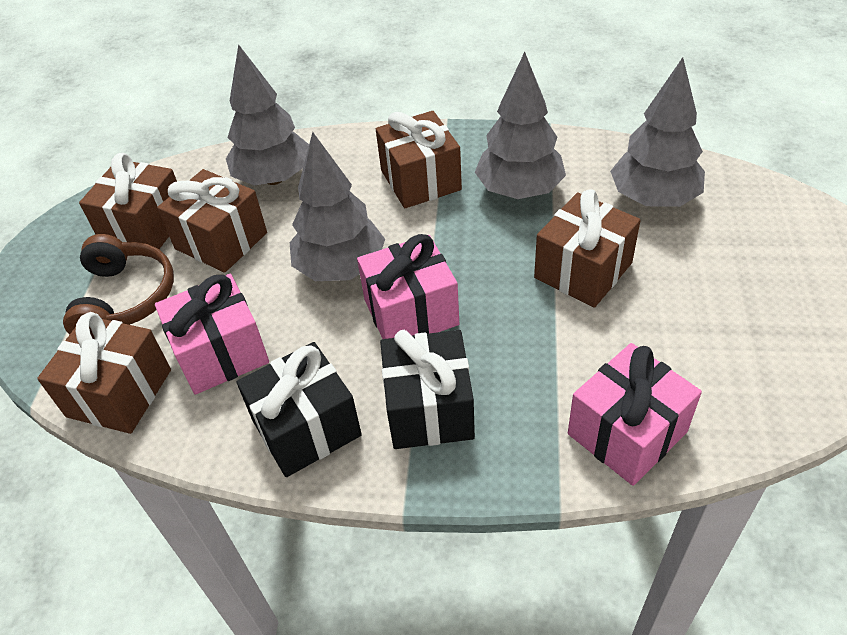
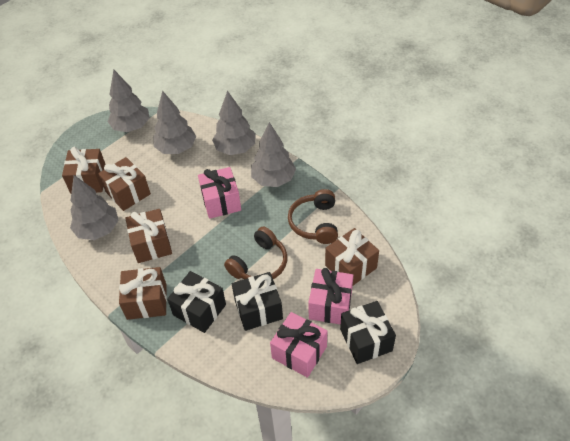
black gift: [236,342,362,477] [380,330,475,449] = 2 -> [167,271,226,333] [232,272,283,331] [340,301,396,364] = 3
brown headphones: [63,234,174,334] = 1 -> [224,227,287,279] [288,189,338,244] = 2
grey tree: [226,44,309,185] [290,132,385,281] [475,52,566,199] [610,57,705,207] = 4 -> [70,175,119,240] [107,70,150,132] [153,90,196,154] [212,91,255,155] [251,122,296,187] = 5

